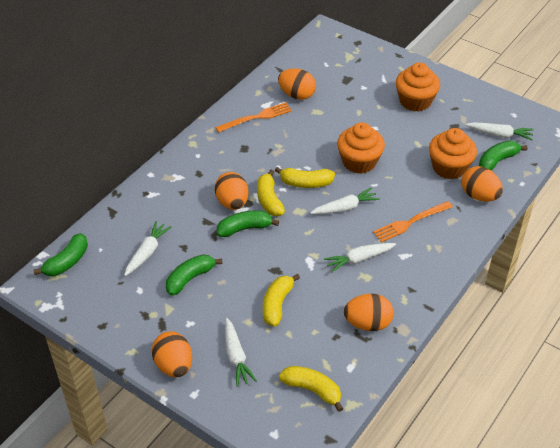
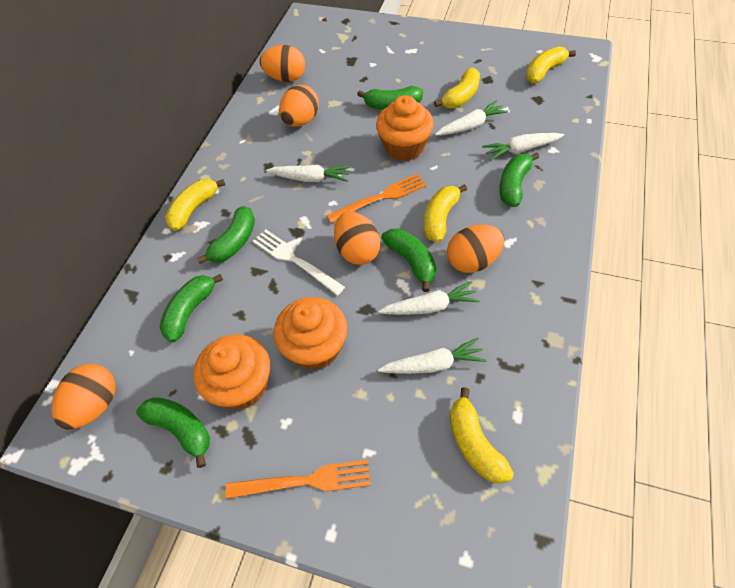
green banana: [33,233,88,276] [166,254,222,296] [217,211,279,237] [479,141,528,170] = 4 -> [136,397,210,468] [159,274,223,342] [197,206,255,264] [357,86,423,110] [381,228,436,292] [499,152,539,207] = 6
white fork: none = 0 -> [253,230,345,295] = 1
yellow banana: [257,170,285,216] [263,274,300,327] [275,167,335,188] [279,366,344,412] = 4 -> [165,179,225,231] [424,184,467,243] [434,68,480,109] [450,387,514,484] [526,46,576,84] = 5

